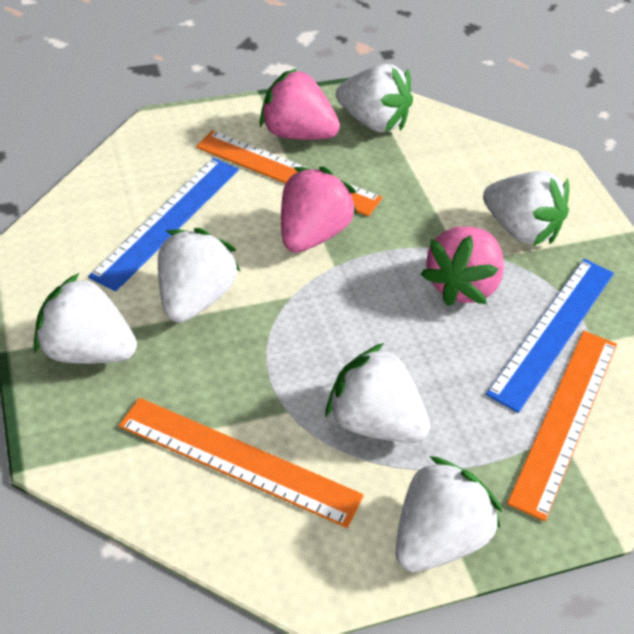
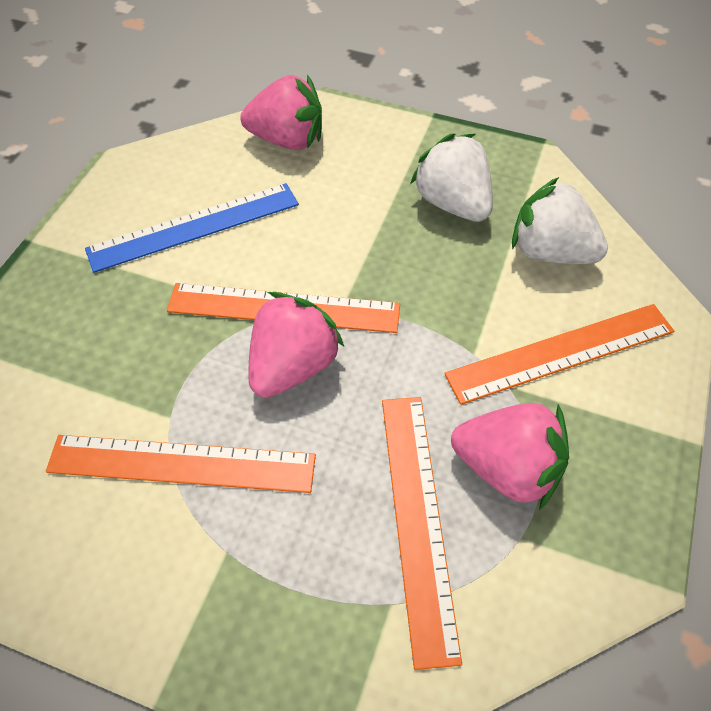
blue ruler: [88,158,239,291] [486,259,614,413] = 2 -> [85,183,299,273] = 1
orange ruler: [119,398,364,528] [196,130,383,217] [507,331,617,521] = 3 -> [46,435,316,493] [167,283,400,333] [382,397,462,670] [444,304,674,405] = 4
white strawberry: [34,273,137,364] [158,228,240,323] [325,343,430,443] [336,64,413,133] [395,456,502,572] [483,171,569,246] = 6 -> [410,134,493,222] [512,177,608,264] = 2

